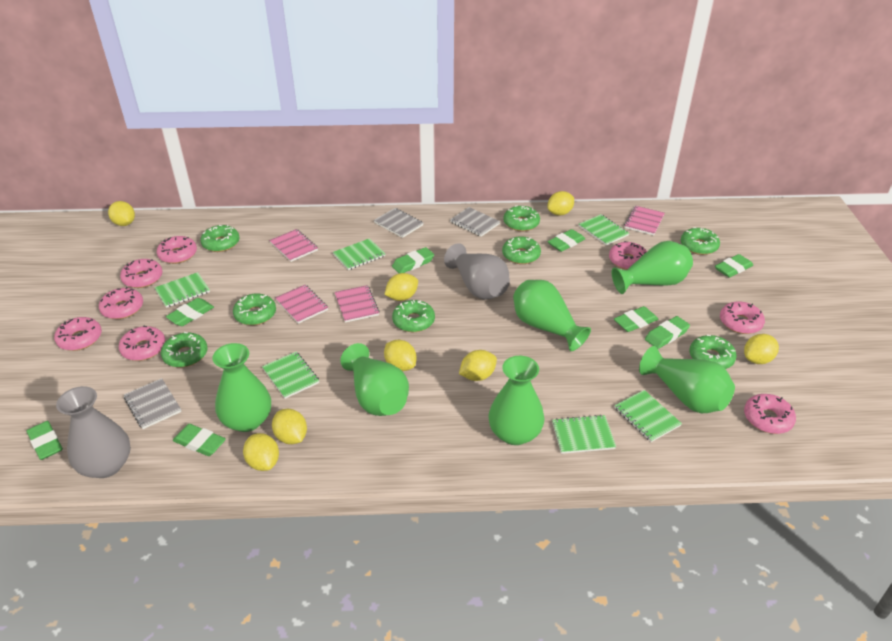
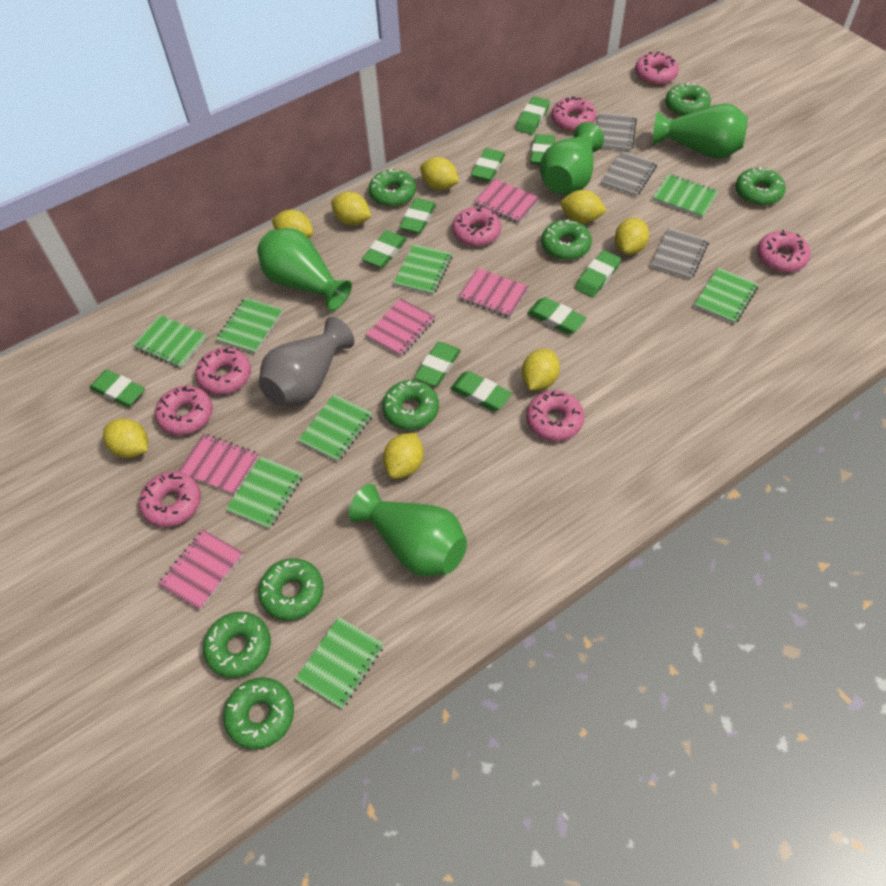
green eraser: [26,421,63,460] [166,298,214,326] [173,424,226,456] [392,247,434,273] [548,229,585,252] [614,306,658,332] [645,316,690,349] [715,254,753,277] = 8 -> [90,370,145,407] [362,230,407,268] [400,198,436,234] [414,342,461,386] [450,371,512,411] [471,148,505,181] [516,96,550,135] [527,297,586,334] [530,134,555,165] [575,250,621,298] = 10
green notebook: [154,272,210,308] [262,352,319,399] [333,238,385,270] [552,415,616,454] [579,214,629,246] [614,390,682,442] = 6 -> [133,315,207,368] [216,298,283,354] [226,457,303,529] [296,617,384,709] [298,395,373,462] [393,244,452,295] [653,174,718,218] [694,268,759,324] = 8
green vase: [212,343,271,432] [340,343,409,416] [488,356,545,445] [513,280,591,351] [612,241,693,294] [639,346,735,413] = 6 -> [257,228,352,311] [349,484,467,577] [540,122,604,195] [653,103,748,159] = 4
grey vase: [56,386,131,478] [444,243,510,300] = 2 -> [259,317,354,406] = 1
pink notebook: [269,229,318,262] [275,285,328,324] [334,285,380,323] [624,206,665,235] = 4 -> [158,529,243,611] [178,434,259,495] [365,298,436,357] [458,268,529,318] [474,179,540,224] = 5

